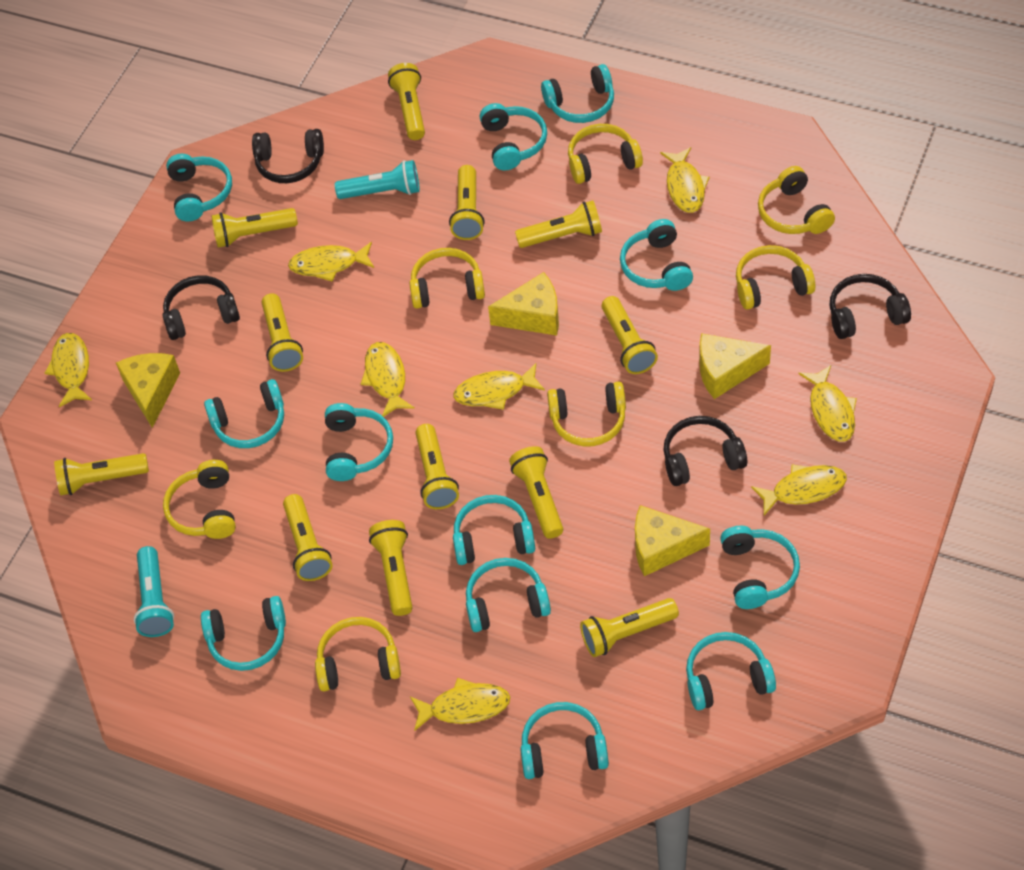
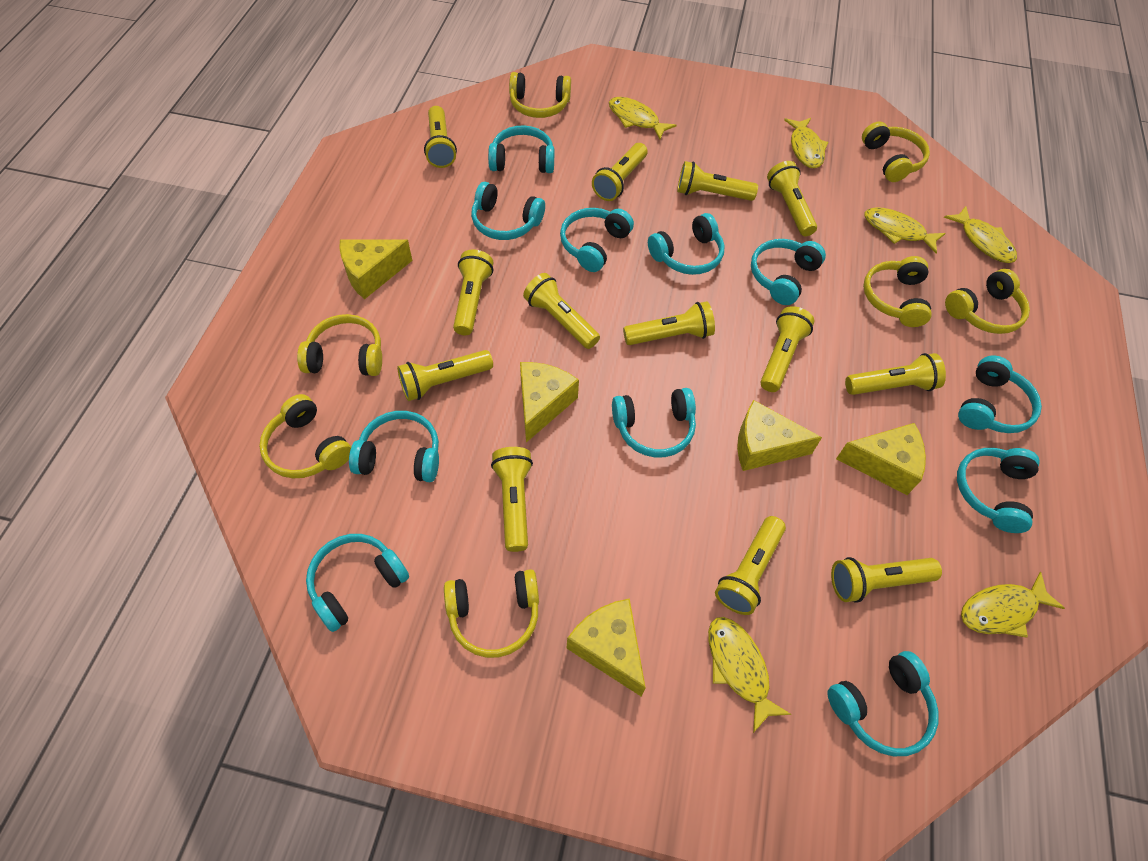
black headphones: [163,275,240,340] [252,129,324,183] [663,416,747,486] [829,274,911,339] = 4 -> none = 0
turquoise flashlight: [134,546,174,637] [335,160,420,199] = 2 -> none = 0
turquoise headphones: [166,154,232,221] [201,596,286,671] [204,379,284,448] [325,403,393,481] [453,495,535,565] [466,558,551,632] [480,103,547,171] [520,702,609,779] [541,64,614,123] [620,219,693,291] [686,632,776,710] [720,526,800,609] = 12 -> [306,534,409,632] [349,411,439,482] [471,182,545,240] [488,125,554,173] [560,208,634,272] [612,388,696,457] [648,213,725,275] [751,239,826,305] [827,651,939,756] [957,448,1040,533] [958,356,1042,433] = 11
yellow cheese: [116,353,180,428] [488,272,559,335] [635,505,710,576] [699,333,771,399] = 4 -> [339,239,412,299] [520,362,579,442] [566,598,646,696] [737,400,822,471] [836,423,926,495] = 5
yellow fish: [45,333,92,407] [288,242,374,282] [361,342,415,417] [410,678,510,731] [453,363,545,410] [660,147,710,213] [751,464,847,515] [798,365,857,442] = 8 -> [609,97,676,139] [708,617,791,733] [784,118,828,168] [864,207,946,254] [944,206,1017,263] [961,572,1065,638] = 6
yellow flashlight: [54,453,149,495] [211,208,298,248] [261,293,303,372] [283,494,333,581] [369,520,412,616] [388,63,425,140] [415,424,459,509] [449,165,485,240] [509,446,563,539] [515,200,602,248] [580,598,679,657] [602,296,658,374] = 12 -> [397,350,493,401] [424,106,457,168] [453,249,493,335] [491,447,533,552] [523,273,600,349] [592,143,647,201] [623,301,715,345] [677,161,758,201] [715,516,786,615] [760,306,815,392] [767,161,817,236] [831,557,942,603] [845,353,946,395] = 13

